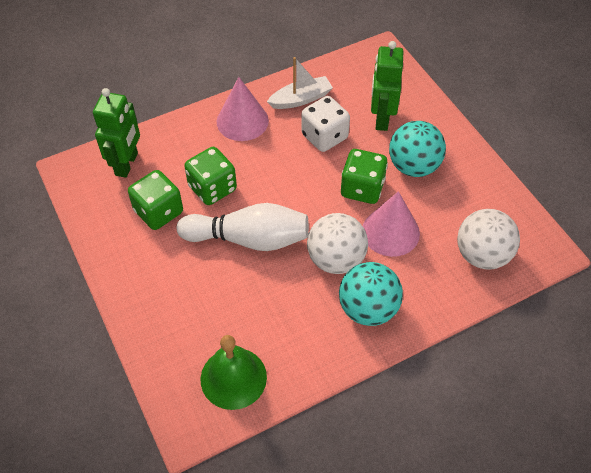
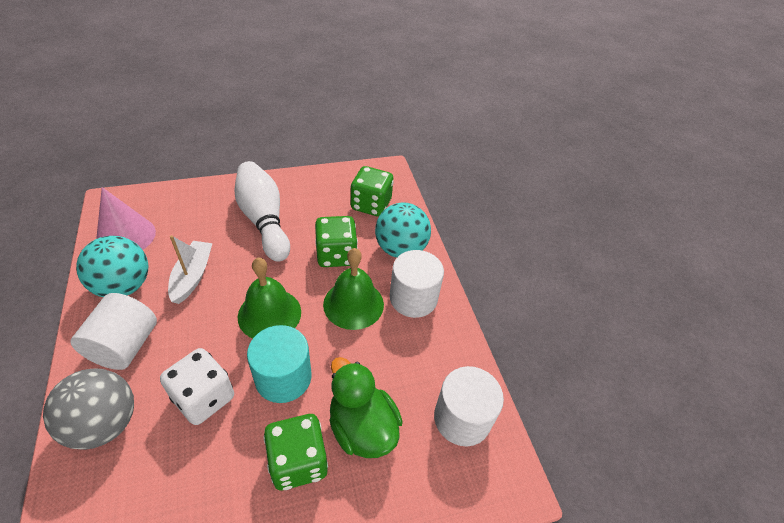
green bell: [201,335,267,410] = 1 -> [238,258,301,338] [323,248,384,330] = 2
green duck: none = 0 -> [329,357,403,458] = 1
green robot: [93,88,140,178] [371,41,403,131] = 2 -> none = 0
grey ball: none = 0 -> [43,368,134,450] = 1
pink cone: [217,77,269,141] [363,191,420,257] = 2 -> [96,187,156,250] = 1
turquoise cylinder: none = 0 -> [247,325,311,403] = 1
white ball: [307,213,368,274] [457,209,520,270] = 2 -> none = 0
white cylinder: none = 0 -> [70,293,157,370] [390,250,444,318] [434,366,504,446] = 3

